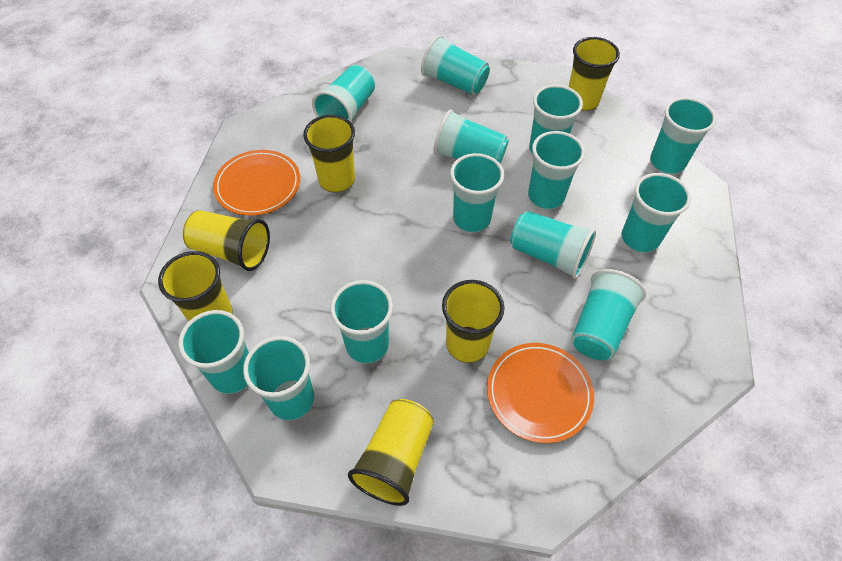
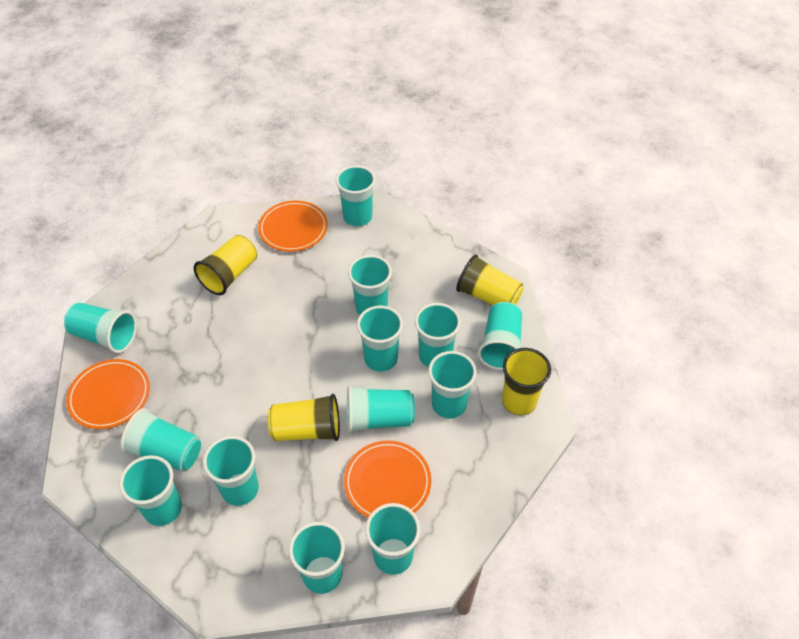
orange plate: [213,150,300,216] [487,343,594,443] = 2 -> [66,359,150,429] [258,201,328,252] [344,440,432,517] = 3
yellow cup: [158,251,233,321] [183,210,270,271] [303,115,355,192] [348,399,434,506] [442,280,505,363] [569,37,620,111] = 6 -> [194,235,257,295] [268,394,340,441] [456,255,524,305] [502,348,551,415] = 4

